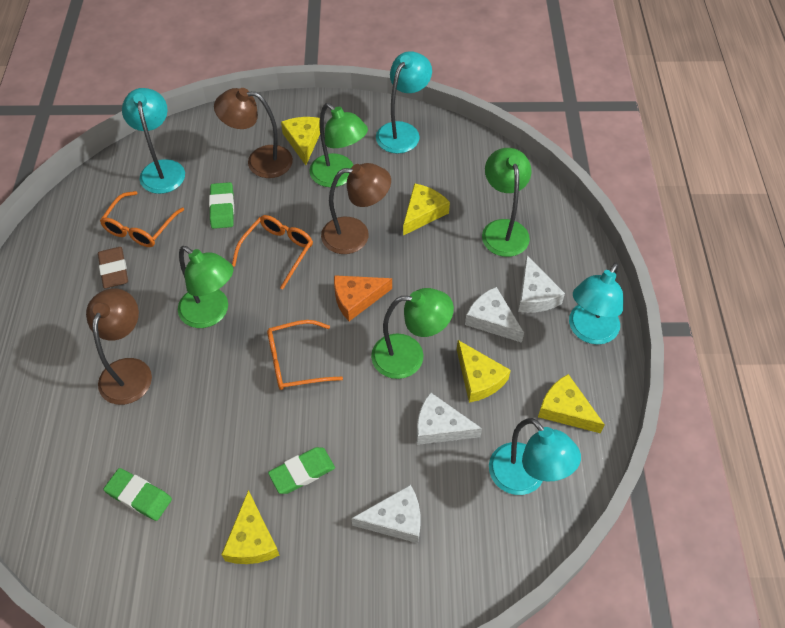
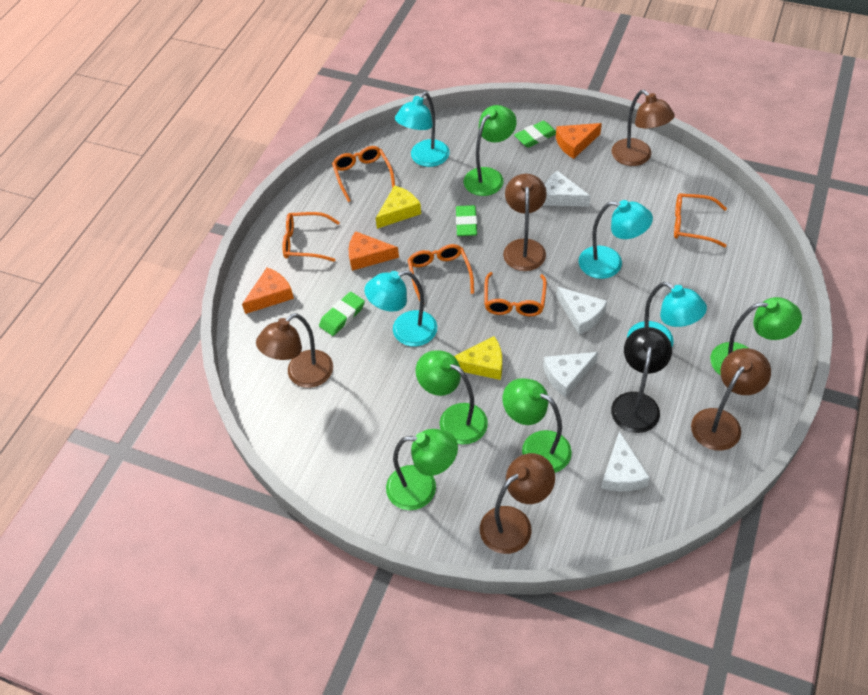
black lamp: none = 0 -> [611,327,672,433] = 1
brown eraser: [98,247,128,288] = 1 -> none = 0
brown lamp: [86,288,152,405] [214,88,293,178] [321,163,391,254] = 3 -> [256,313,333,388] [480,453,555,554] [503,174,547,271] [611,90,675,166] [691,348,771,451] = 5
green lamp: [178,246,233,328] [309,103,368,187] [371,288,454,379] [482,148,531,257] = 4 -> [386,429,458,510] [416,350,488,445] [464,105,517,196] [503,378,572,473] [710,297,802,376] = 5
orange cheese: [334,275,392,321] = 1 -> [242,268,294,314] [349,231,399,271] [556,123,602,159] = 3
orange glasses: [100,191,184,247] [232,215,313,290] [267,320,343,390] = 3 -> [282,212,340,262] [332,146,395,202] [408,244,474,301] [484,272,547,316] [674,193,727,247] = 5
yellow cheese: [221,490,280,564] [281,117,320,165] [403,183,450,235] [457,340,511,403] [538,374,605,433] = 5 -> [376,185,421,229] [454,336,502,380] = 2

